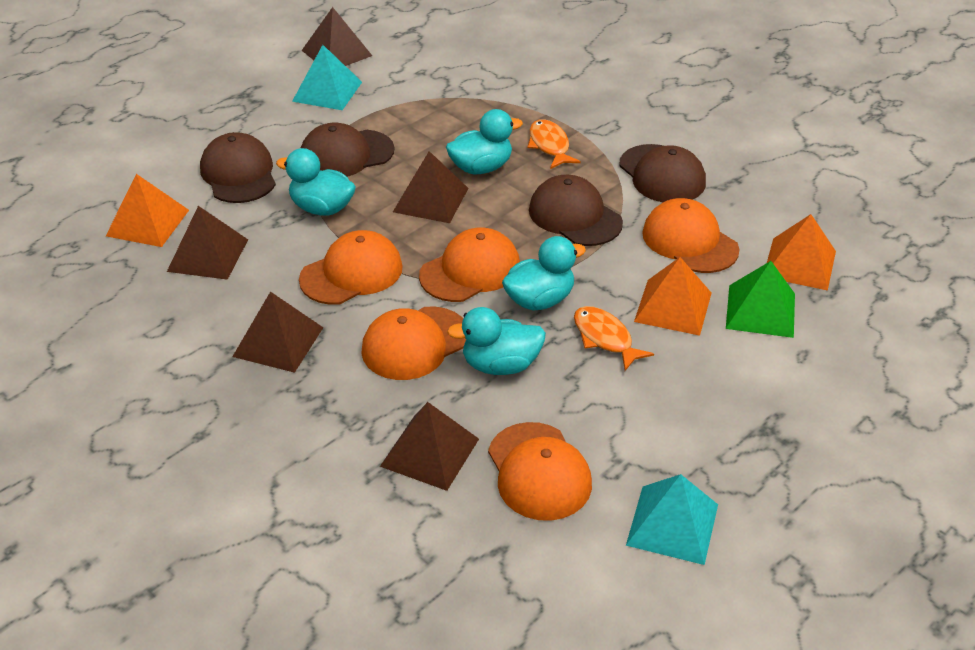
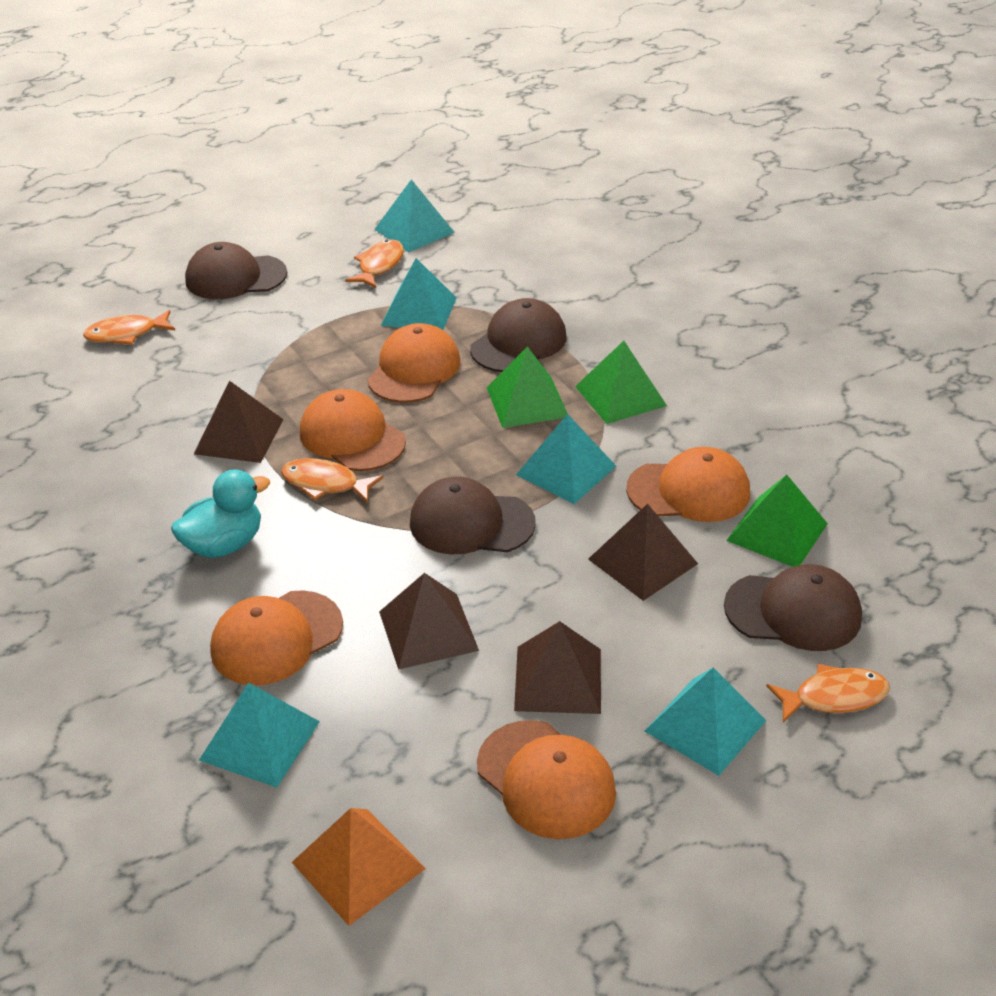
brown pyramid: [167,206,248,280] [232,291,323,373] [301,7,372,66] [380,402,479,491] [393,151,469,223] = 5 -> [194,381,284,463] [379,573,479,670] [514,621,601,714] [588,504,698,601] = 4
green pyramid: [726,261,795,338] = 1 -> [486,346,568,428] [575,341,667,424] [726,475,828,567] = 3
orange fish: [527,119,581,169] [574,306,654,371] = 2 -> [83,310,176,345] [281,458,383,503] [345,240,404,288] [766,664,890,722] = 4
orange pyramid: [106,174,189,247] [634,257,712,336] [767,214,836,291] = 3 -> [292,808,426,926] = 1
turquoise duck: [276,148,356,215] [446,109,523,174] [447,307,546,375] [502,236,586,311] = 4 -> [171,469,270,558] = 1
turquoise pyramid: [292,45,362,110] [626,474,718,565] = 2 -> [199,683,320,788] [374,179,455,252] [381,258,457,330] [516,414,616,504] [645,667,766,776] = 5

